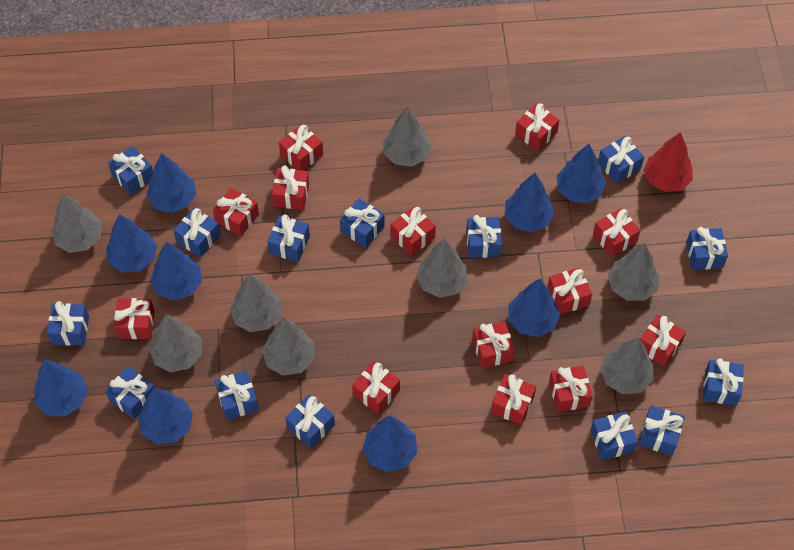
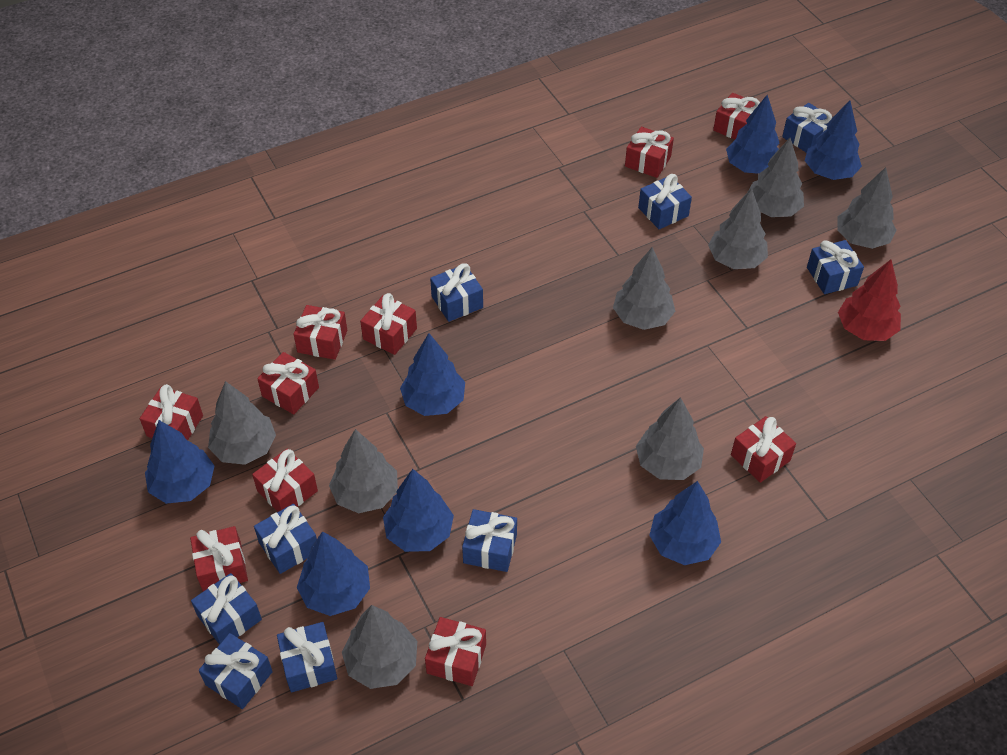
blue gift: [47,301,89,345] [105,366,154,420] [108,146,153,195] [173,208,221,258] [215,370,259,420] [267,214,310,262] [285,394,335,448] [340,198,385,248] [466,215,502,258] [590,412,638,460] [598,136,644,184] [638,406,685,456] [686,227,728,270] [703,358,744,406] = 14 -> [191,573,262,645] [199,633,273,709] [254,504,317,574] [277,622,337,692] [430,264,483,322] [462,509,517,572] [638,174,692,229] [782,103,833,153] [807,240,864,294] = 9
blue tree: [34,360,88,417] [106,214,157,272] [138,388,193,444] [146,153,196,213] [150,241,202,301] [362,416,417,472] [504,173,555,232] [508,279,560,337] [557,144,606,203] = 9 -> [145,420,214,504] [297,531,370,616] [383,469,454,552] [400,333,465,416] [649,481,721,565] [726,95,780,174] [805,100,862,180] = 7
red gift: [114,298,155,339] [213,188,259,236] [272,165,309,210] [279,124,323,171] [352,361,400,414] [391,206,436,256] [472,321,515,368] [491,374,536,425] [515,103,559,151] [547,267,592,315] [549,365,593,412] [593,208,640,257] [640,315,686,367] = 13 -> [140,384,203,440] [190,526,248,591] [252,449,318,512] [257,352,319,414] [293,305,347,360] [360,293,417,355] [425,617,486,686] [625,127,674,178] [713,93,760,139] [731,416,796,483] = 10

